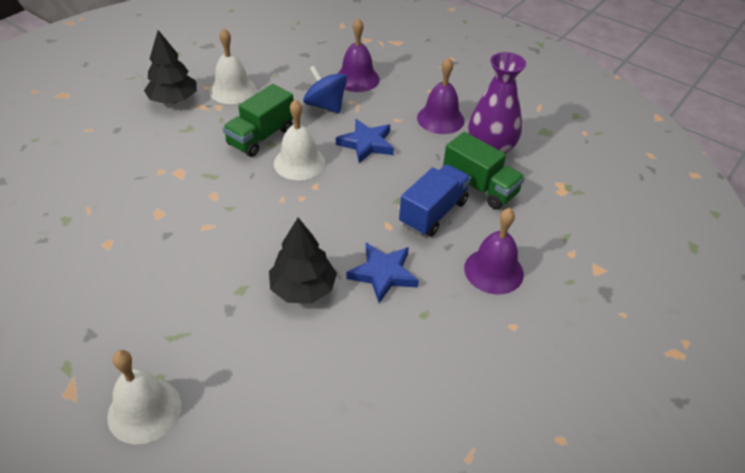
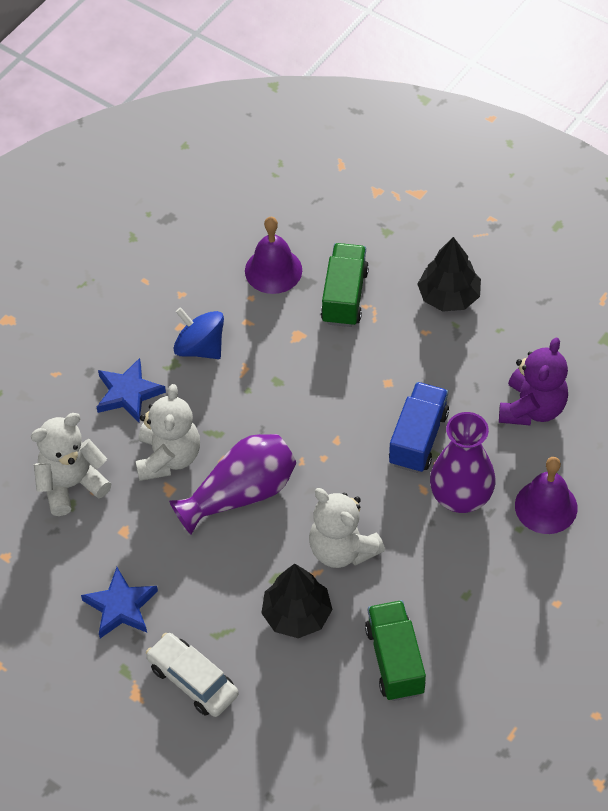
purple bell: [337,18,380,92] [417,57,465,134] [464,208,524,294] = 3 -> [245,217,302,294] [515,457,578,534] = 2
purple teddy bear: none = 0 -> [499,338,568,425] = 1
purple vase: [468,52,526,154] = 1 -> [169,434,296,535] [430,412,496,513] = 2
white bell: [107,350,181,444] [209,29,256,104] [274,99,325,180] = 3 -> none = 0
white car: none = 0 -> [146,633,239,717] = 1
white teddy bear: none = 0 -> [31,413,111,516] [136,384,200,481] [309,488,385,568] = 3

